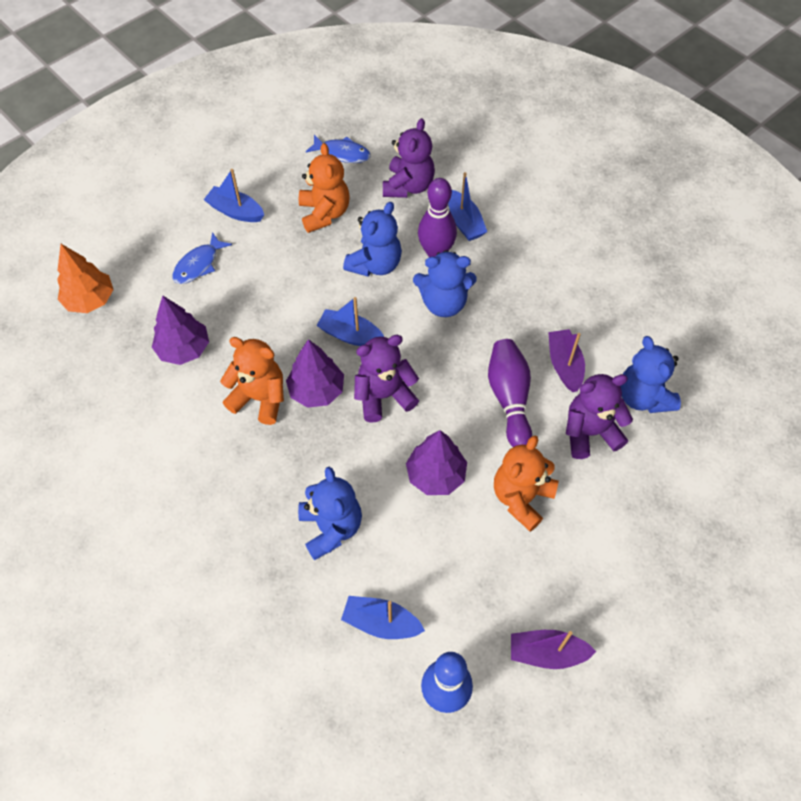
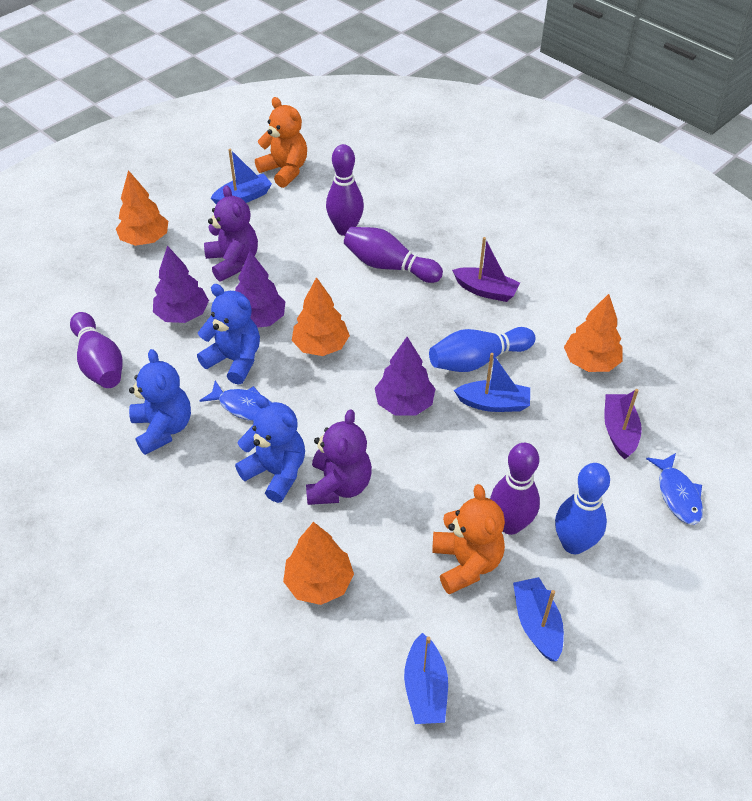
blue bowling pin: [421,652,473,713] = 1 -> [429,327,535,372] [555,463,610,554] = 2
blue teddy bear: [298,467,362,560] [343,202,402,277] [413,250,477,317] [620,336,681,413] = 4 -> [129,349,191,455] [197,284,260,385] [235,395,305,503] = 3
orange teddy bear: [220,337,284,425] [299,143,350,233] [494,436,559,532] = 3 -> [255,97,307,188] [432,484,505,594] = 2
orange tree: [57,244,114,313] = 1 -> [116,170,168,246] [283,522,354,605] [292,277,350,356] [564,294,623,372] = 4
purple bowling pin: [418,178,457,257] [488,339,532,447] = 2 -> [70,312,123,388] [326,144,364,236] [344,227,443,283] [490,443,540,535] = 4
purple teddy bear: [354,335,419,423] [383,118,435,198] [566,374,633,459] = 3 -> [204,185,258,281] [306,409,372,505] = 2

